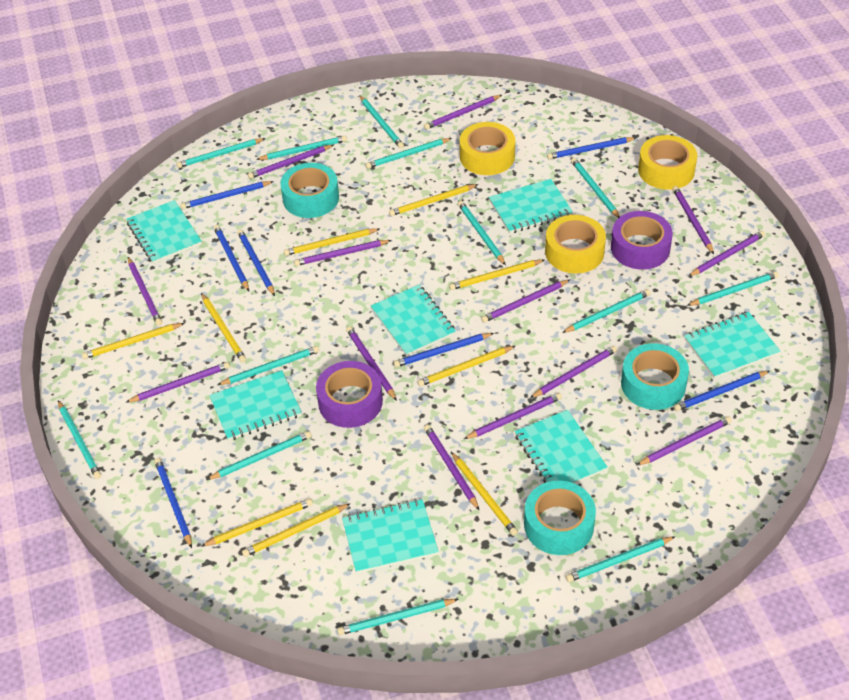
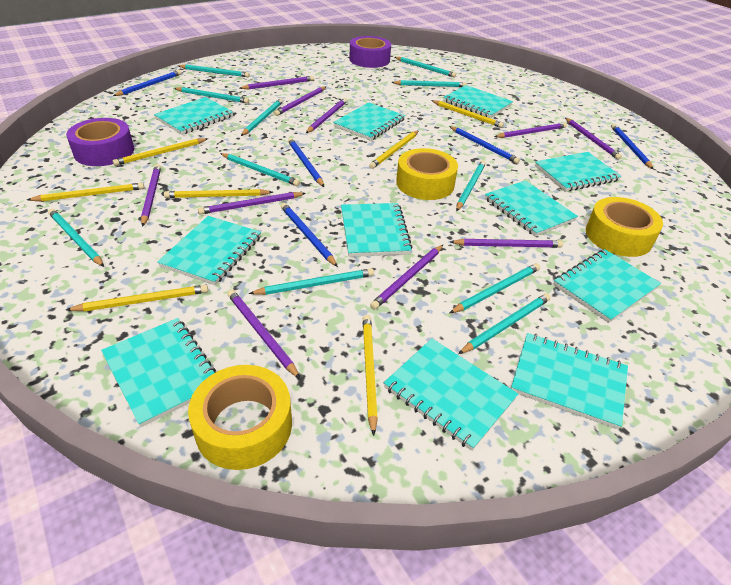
blue pencil: [154,458,192,548] [180,181,274,209] [214,225,249,291] [237,229,275,296] [393,333,494,367] [547,137,636,159] [674,371,770,411] = 7 -> [113,70,181,96] [281,203,338,267] [288,138,324,187] [449,126,520,164] [611,124,654,169] = 5
purple pencil: [125,362,230,403] [128,257,162,326] [248,145,333,179] [294,240,392,266] [346,326,397,401] [424,95,502,130] [424,425,479,510] [464,393,562,439] [481,280,570,323] [530,346,617,398] [636,416,732,466] [672,186,714,254] [688,231,765,277] = 13 -> [141,164,161,227] [198,192,306,215] [227,290,300,379] [240,76,314,90] [274,86,326,116] [306,98,347,133] [370,245,443,310] [450,239,563,248] [494,122,567,138] [565,118,622,160] = 10
turquoise notebook: [126,200,202,264] [209,370,302,441] [342,499,439,573] [371,285,456,356] [489,179,573,234] [515,410,608,484] [684,312,780,379] = 7 -> [101,318,216,427] [154,97,233,135] [157,216,261,285] [333,102,405,141] [341,203,413,257] [384,339,518,451] [443,85,513,118] [485,180,578,237] [511,333,628,430] [535,152,621,192] [553,249,661,323] = 11
turquoise pencil: [58,400,101,479] [176,138,266,168] [206,431,312,480] [217,346,319,385] [256,136,347,160] [337,599,459,635] [359,95,404,148] [366,138,452,169] [458,201,506,265] [562,289,651,333] [566,536,676,582] [571,158,620,218] [687,271,779,306] = 13 -> [48,209,104,267] [174,87,249,103] [178,65,250,77] [220,153,300,186] [241,98,283,136] [249,268,374,295] [391,80,466,87] [395,57,456,77] [449,263,540,314] [456,161,486,211] [458,293,551,354] = 11
turquoise tape: [280,163,339,218] [524,481,596,555] [621,343,689,410] = 3 -> none = 0
yellow pencil: [82,323,185,359] [201,293,246,363] [201,498,313,547] [242,503,351,557] [284,228,379,256] [389,184,478,216] [418,346,515,386] [449,260,544,290] [451,452,518,536] = 9 -> [27,182,144,202] [66,285,208,312] [113,138,208,166] [164,189,273,198] [363,315,378,436] [369,130,419,169] [431,100,504,128] = 7

